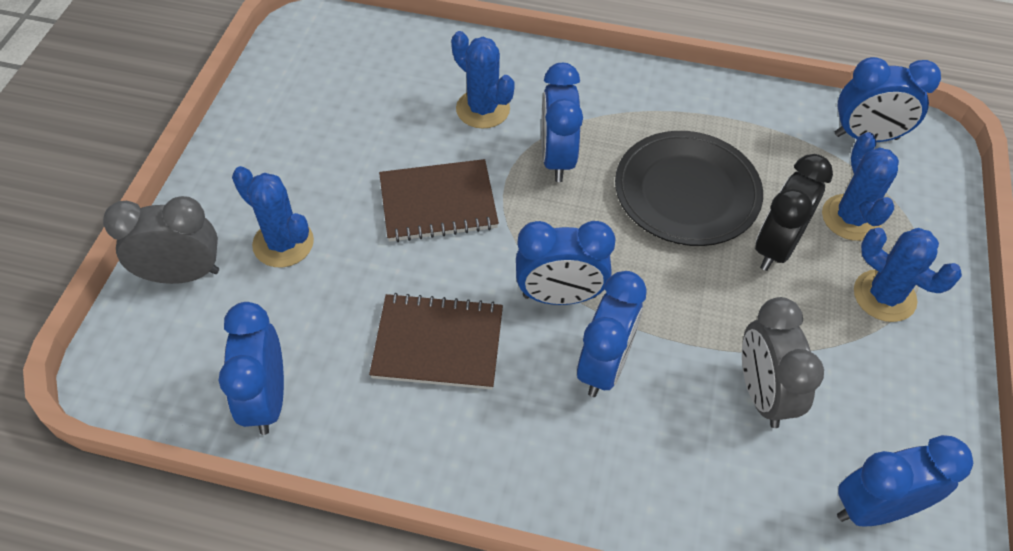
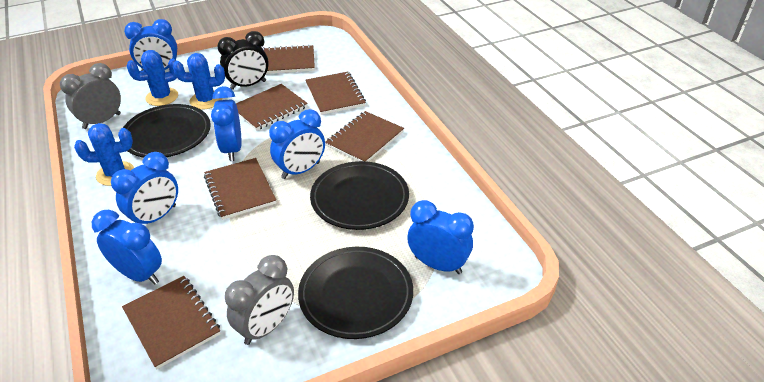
black plate: [615,131,763,246] = 1 -> [123,104,211,158] [298,247,413,339] [310,161,409,230] = 3
blue cactus: [232,166,314,267] [451,31,515,129] [822,132,899,241] [854,228,962,322] = 4 -> [74,123,134,186] [127,50,178,106] [173,53,225,109] = 3
brown notebook: [369,293,503,390] [379,159,499,242] = 2 -> [122,276,221,369] [204,158,276,220] [236,84,308,131] [263,44,315,74] [305,72,366,115] [325,111,404,162] = 6

